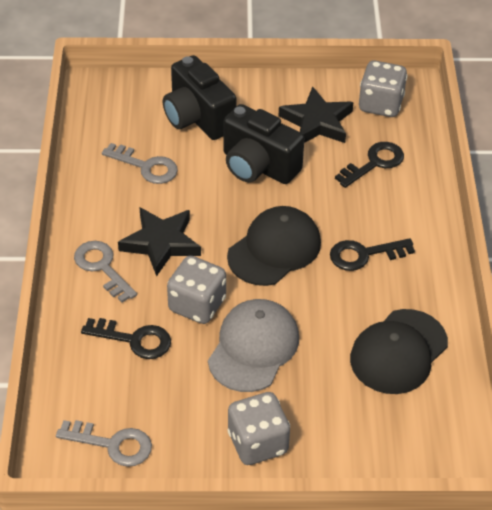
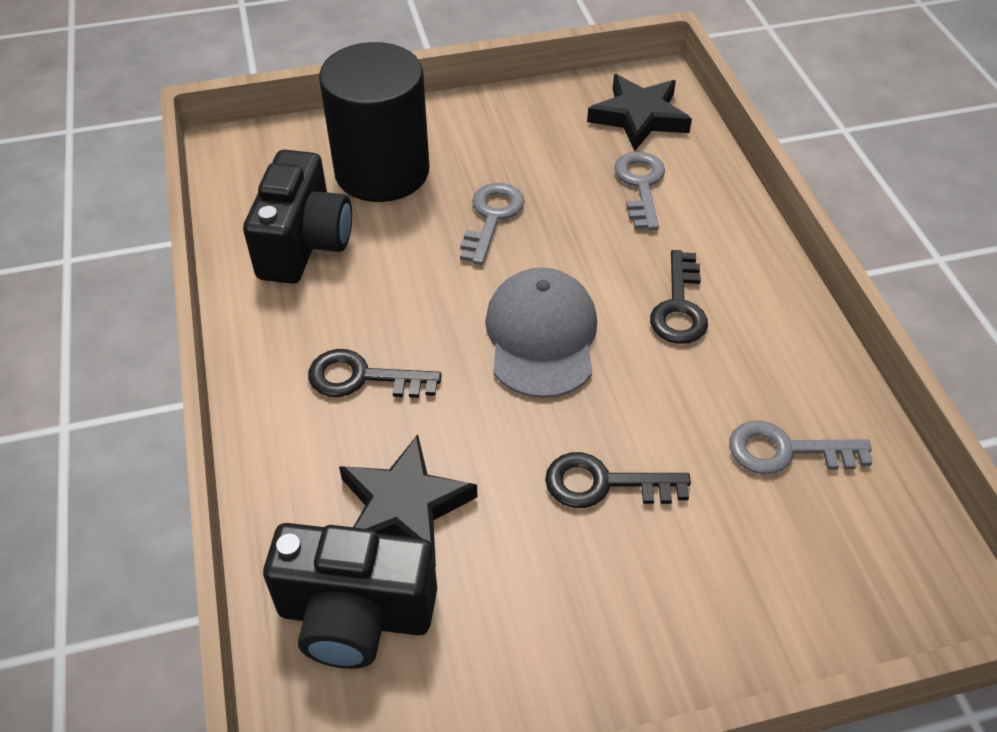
black cap: [227,206,321,286] [350,309,448,394] = 2 -> none = 0
black cylinder: none = 0 -> [319,42,430,202] = 1
grey dice: [167,256,226,324] [228,392,290,465] [359,61,408,117] = 3 -> none = 0

